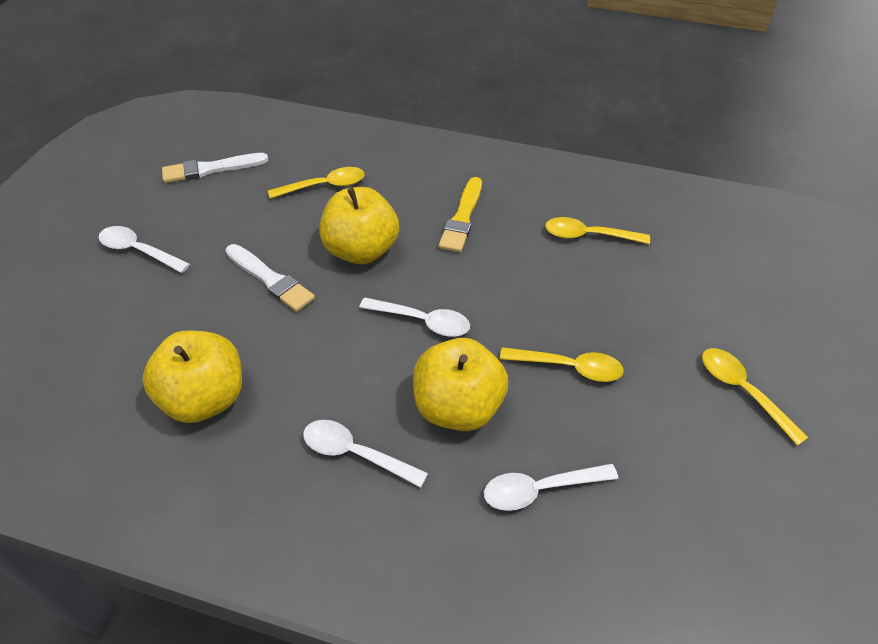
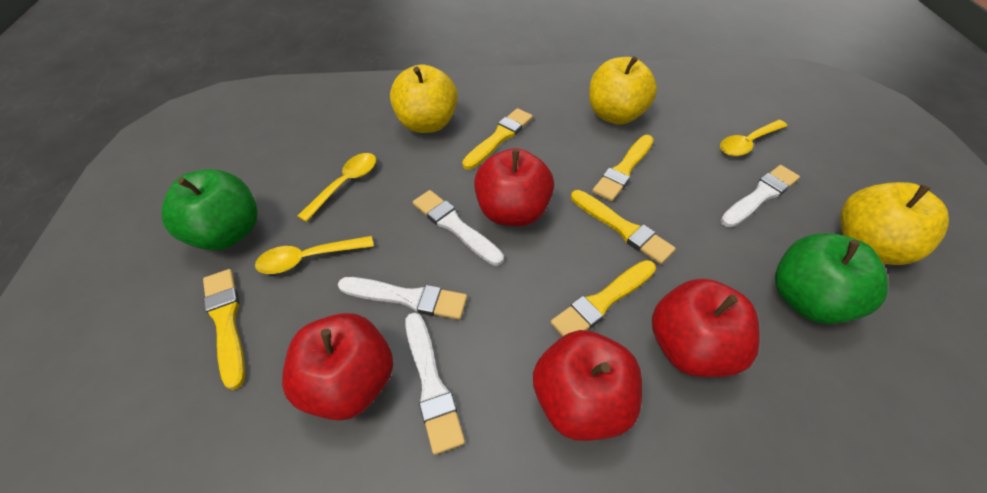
green apple: none = 0 -> [162,169,258,251] [775,233,888,324] = 2
red apple: none = 0 -> [282,313,393,421] [474,148,554,226] [533,330,642,441] [652,279,760,377] = 4
white brush: [162,153,268,183] [225,244,315,312] = 2 -> [338,277,467,320] [405,312,465,455] [413,190,504,266] [721,165,800,227] = 4
white spoon: [98,226,190,273] [303,420,428,488] [359,297,470,337] [484,463,618,511] = 4 -> none = 0
yellow brush: [438,177,482,252] = 1 -> [203,269,245,390] [462,108,533,170] [551,260,656,337] [571,190,676,264] [592,135,654,202] = 5
yellow spoon: [268,167,365,199] [500,347,624,382] [545,217,650,244] [702,348,808,446] = 4 -> [255,236,374,274] [298,153,376,222] [720,120,787,156] = 3

